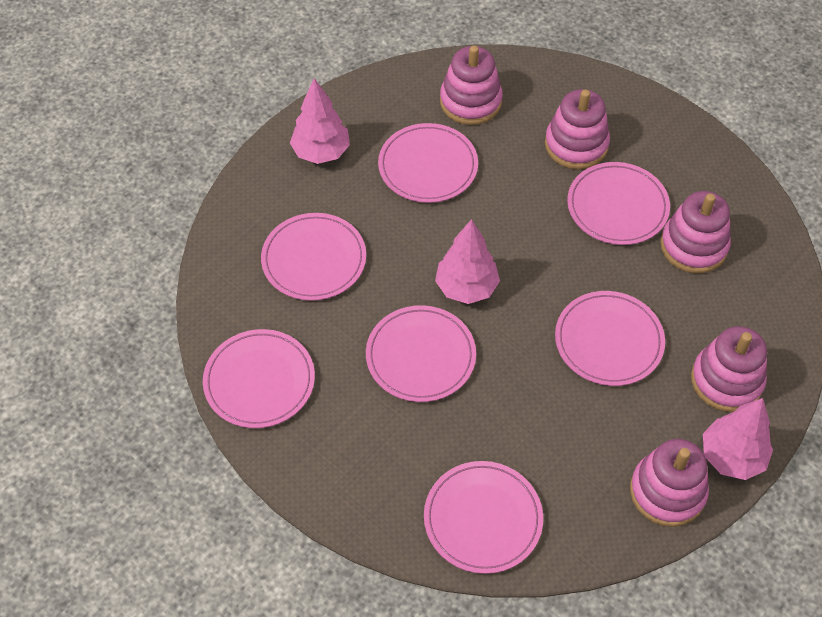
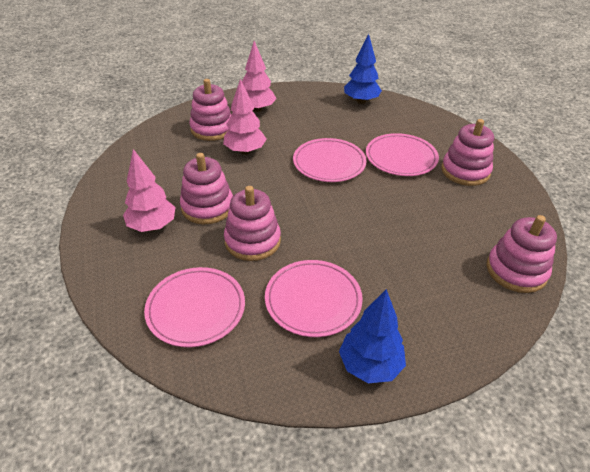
blue tree: none = 0 -> [339,289,406,383] [344,34,382,104] = 2
pink plate: [203,329,315,428] [261,213,366,301] [366,305,476,402] [378,123,478,203] [424,461,543,574] [555,291,665,386] [567,162,670,245] = 7 -> [144,267,245,347] [265,260,363,337] [293,138,367,182] [366,133,439,176] = 4

